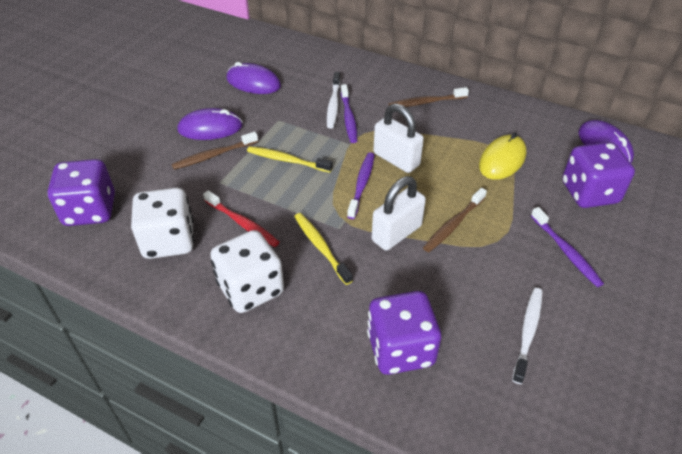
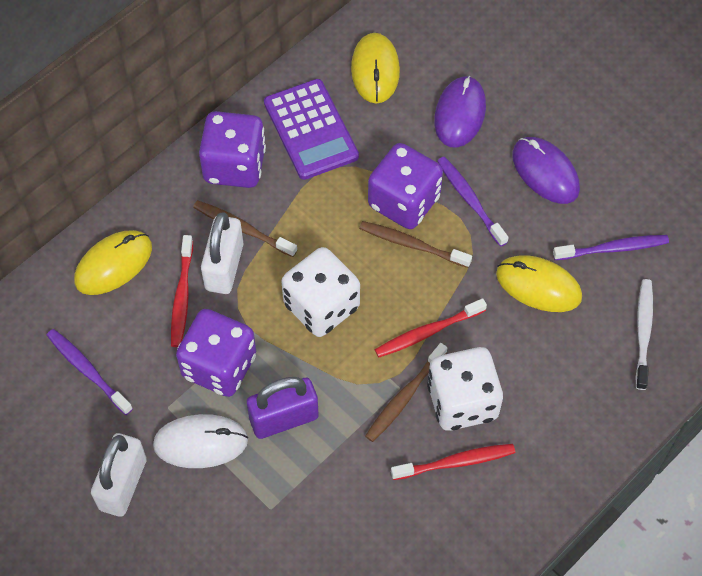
purple calculator: none = 0 -> [264,79,359,180] = 1
purple mouse: [177,108,243,140] [227,62,281,94] [578,120,634,163] = 3 -> [434,75,486,147] [512,137,580,204] = 2
purple padlock: none = 0 -> [247,377,319,439] = 1
red toothbrush: [203,190,279,247] = 1 -> [171,235,193,347] [375,298,487,358] [391,444,515,480] = 3
white mouse: none = 0 -> [153,414,248,468] = 1
white toothbrush: [327,72,340,129] [512,288,542,384] = 2 -> [635,279,653,390] = 1
yellow mouse: [479,133,526,180] = 1 -> [74,230,152,295] [351,33,400,103] [496,255,582,312] = 3
yellow toothbrush: [247,146,333,173] [294,213,353,285] = 2 -> none = 0

